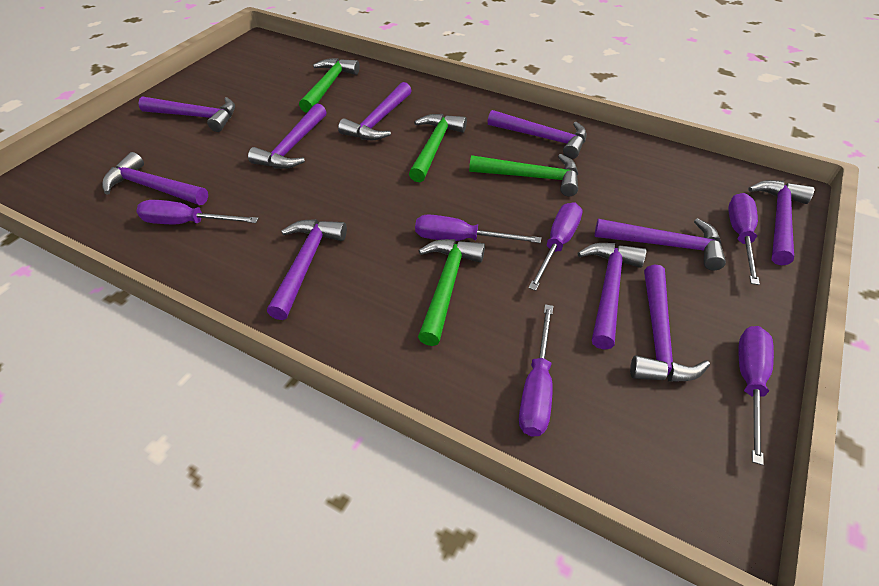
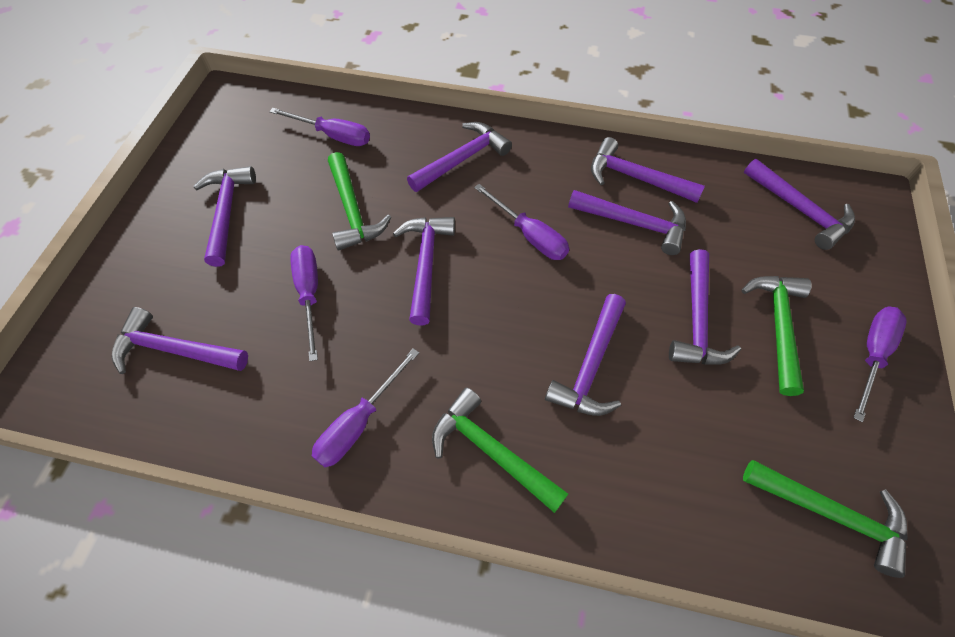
purple hammer: [102,152,208,205] [138,96,235,132] [248,103,326,169] [267,219,347,320] [338,82,412,140] [488,110,587,159] [577,243,646,350] [595,218,726,271] [630,264,710,382] [748,180,814,266] = 10 -> [112,307,248,374] [193,166,256,267] [393,217,455,325] [407,122,512,192] [545,294,626,416] [568,190,686,255] [591,137,705,203] [669,249,741,365] [744,159,855,250] = 9
purple screwdriver: [136,200,259,224] [415,214,541,243] [519,304,553,436] [528,203,583,291] [728,193,760,285] [739,326,774,465] = 6 -> [269,108,370,146] [290,245,318,361] [312,348,419,467] [474,184,569,260] [853,307,907,422] = 5

